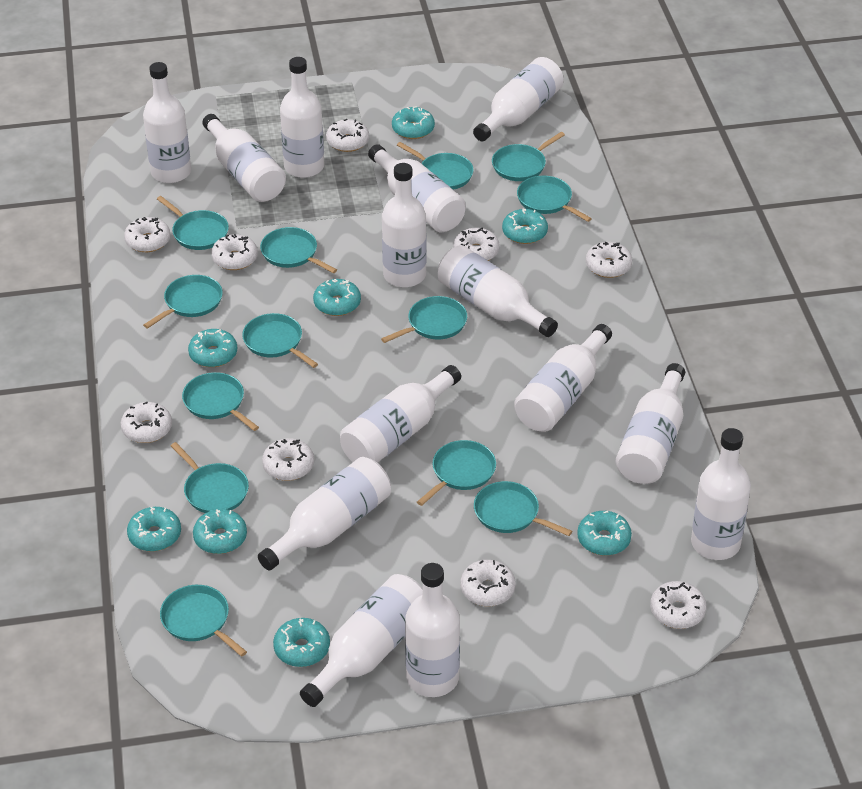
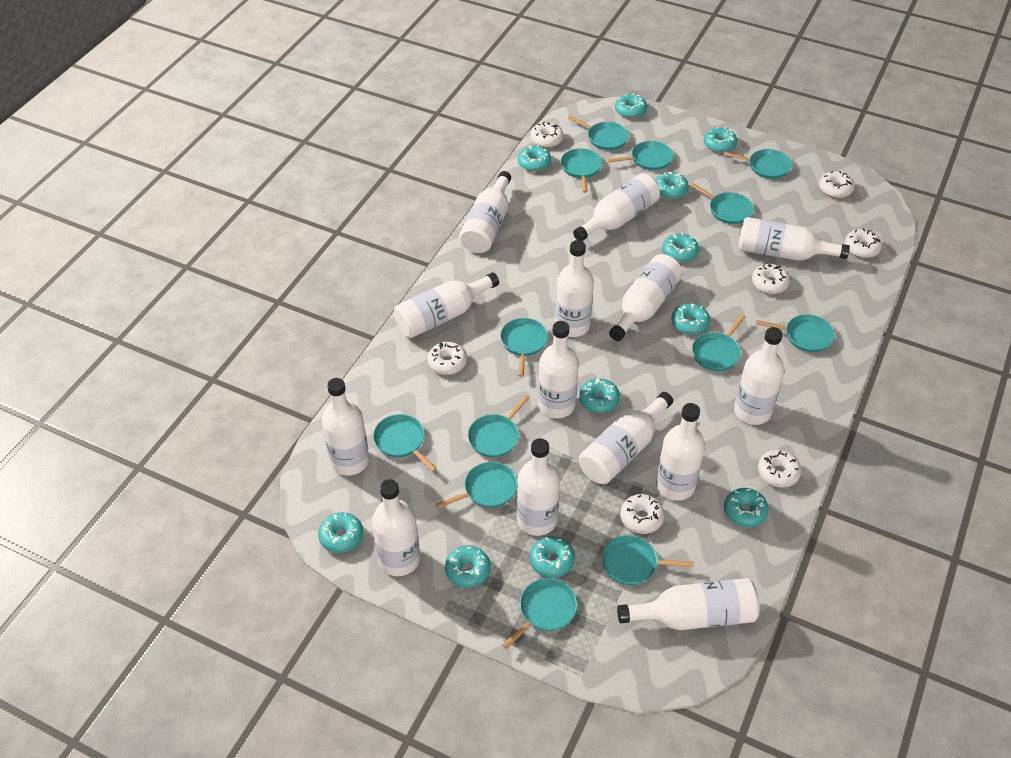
turquoise donut: [127,507,181,552] [188,329,237,367] [193,509,247,554] [273,618,330,667] [313,279,361,316] [392,107,435,139] [502,209,548,244] [577,511,632,556] = 8 -> [318,512,363,553] [445,545,490,588] [518,145,551,172] [529,536,575,578] [579,378,620,413] [615,93,647,119] [655,172,689,199] [662,233,699,263] [671,303,710,335] [704,127,737,153] [724,488,769,527] = 11
white donut: [121,402,172,443] [124,217,171,252] [211,234,258,270] [262,438,314,481] [326,119,369,152] [453,228,500,261] [460,560,516,606] [586,242,632,278] [650,581,706,629] = 9 -> [428,342,467,375] [531,122,563,148] [620,494,665,534] [752,264,790,294] [758,450,801,487] [819,171,855,198] [845,228,882,258] = 7

